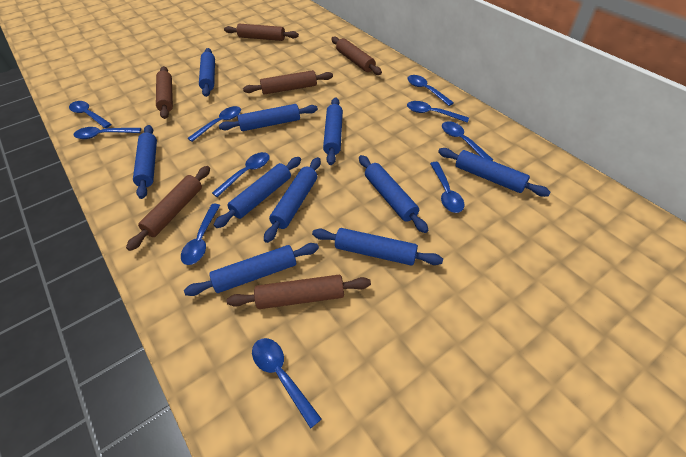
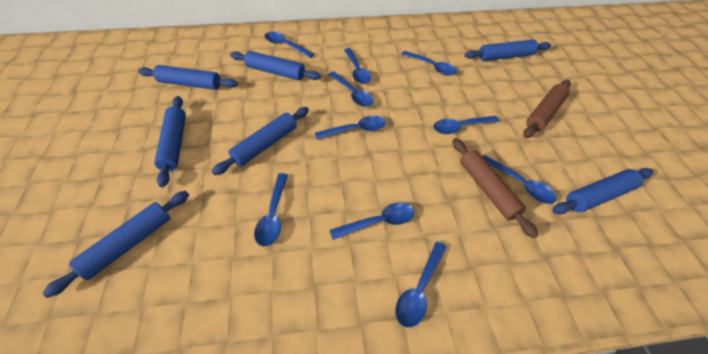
blue rolling pin: [133,125,157,199] [184,243,319,296] [199,48,215,97] [214,157,301,228] [219,104,318,131] [264,157,321,243] [312,228,443,266] [323,97,343,165] [359,155,428,233] [438,148,550,197] = 10 -> [43,191,189,298] [138,65,238,90] [154,96,186,187] [212,107,309,175] [230,51,321,80] [465,39,551,61] [552,168,653,214] = 7
brown rolling pin: [126,166,210,251] [156,66,173,119] [224,24,299,41] [227,275,371,309] [243,70,333,95] [331,36,382,75] = 6 -> [452,138,538,239] [523,80,571,138] = 2

